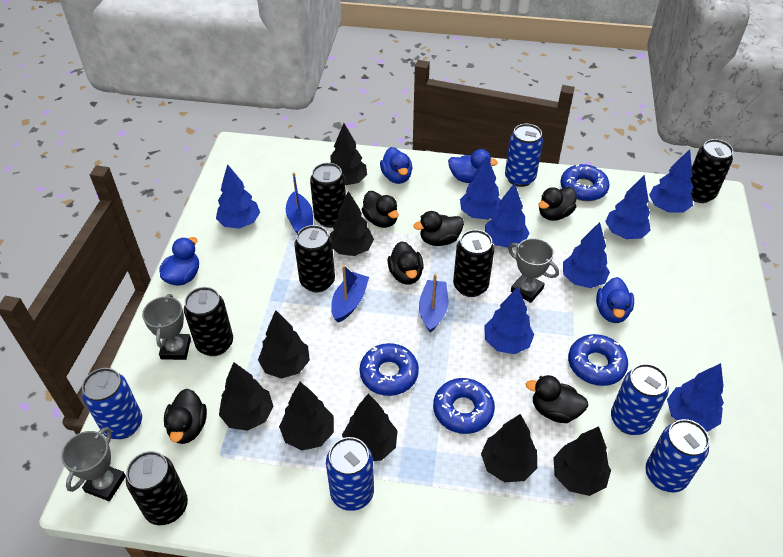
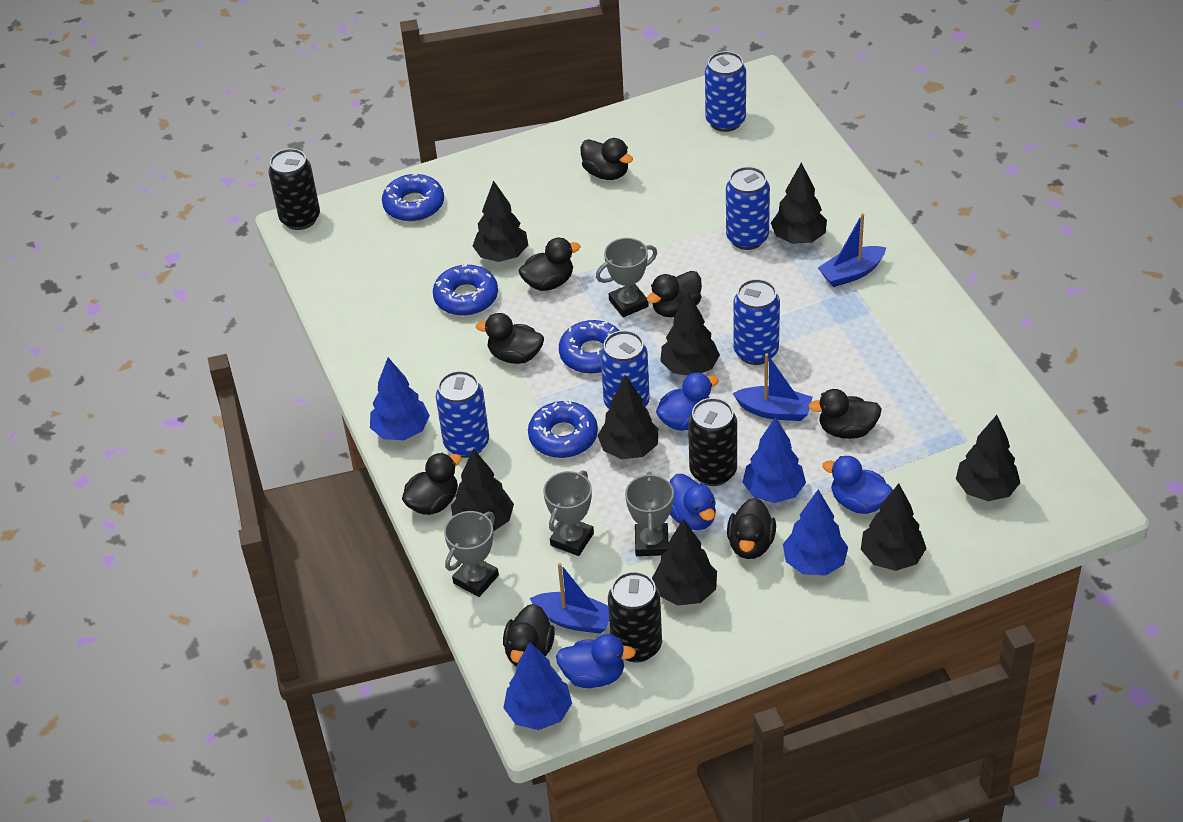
black can: [126,451,188,525] [184,287,233,356] [295,225,335,292] [310,163,346,228] [453,230,494,297] [690,139,733,203] = 6 -> [269,149,320,230] [608,571,662,663] [688,398,737,486] = 3
black duck: [164,389,207,444] [362,191,399,228] [387,241,424,284] [413,211,464,246] [526,375,588,423] [538,187,576,221] = 6 -> [402,453,462,515] [476,313,544,364] [503,604,555,667] [518,238,581,291] [581,138,633,180] [647,271,702,318] [727,498,776,559] [808,389,882,439] = 8
blue tree: [216,164,260,229] [460,156,501,219] [484,287,534,354] [485,183,529,248] [563,222,610,288] [605,175,651,239] [649,149,694,212] [667,363,724,432] = 8 -> [370,358,430,440] [503,642,572,730] [742,417,806,503] [783,489,848,576] = 4
grey trophy: [61,427,126,501] [142,294,191,360] [508,238,559,303] = 3 -> [444,511,499,597] [543,470,594,556] [596,238,657,317] [625,472,674,556] = 4

